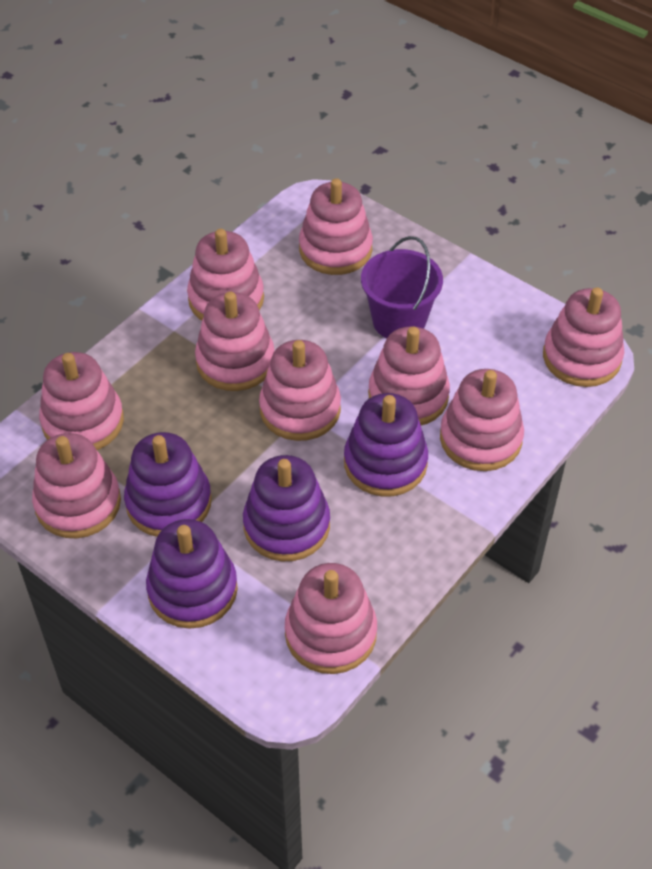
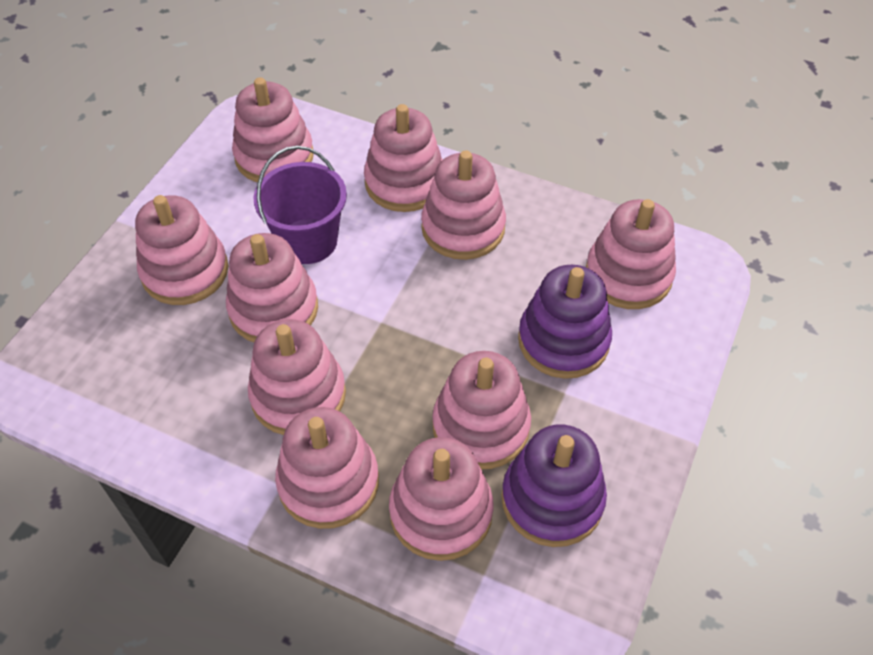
purple stacking toy: [124,432,212,537] [146,519,238,629] [243,455,330,561] [344,393,428,497] = 4 -> [502,424,607,547] [518,265,612,379] = 2

